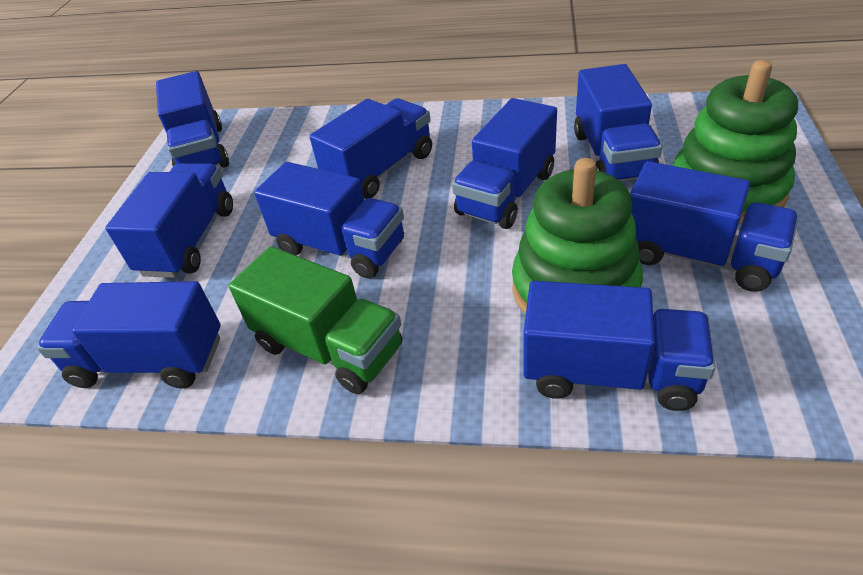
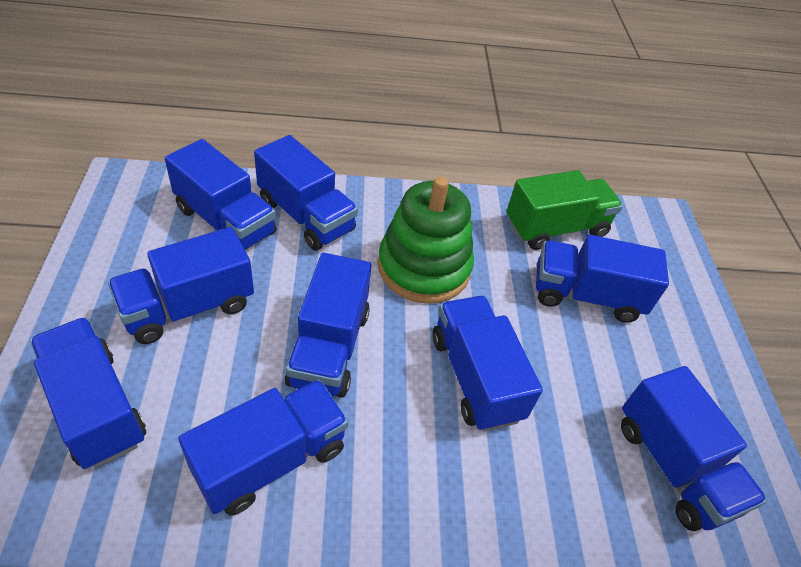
green stacking toy: [512,158,643,315] [673,60,798,224] = 2 -> [378,177,474,304] = 1

